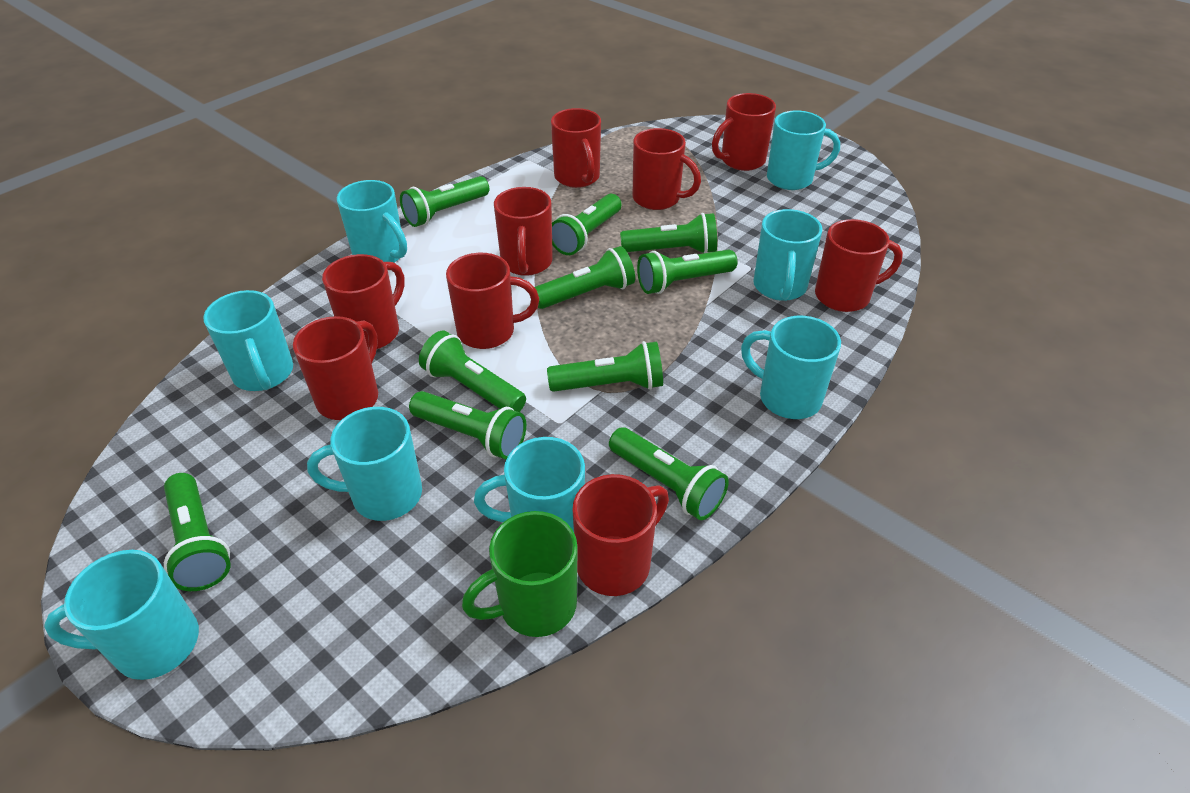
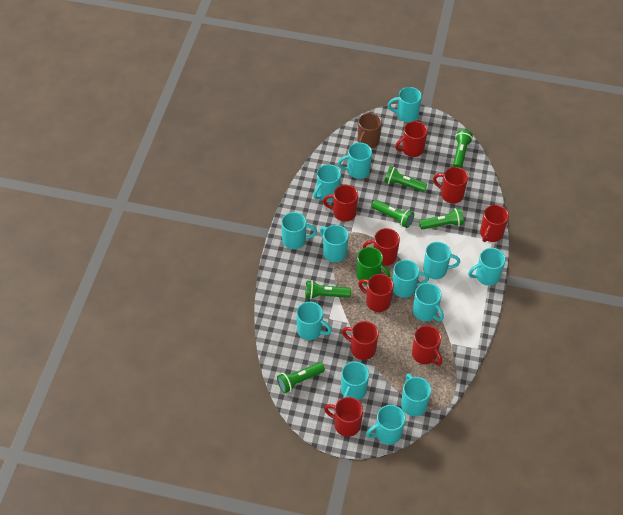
brown mug: none = 0 -> [358,113,382,149] = 1
green flashlight: [164,473,230,591] [400,176,489,227] [409,391,526,459] [419,330,526,412] [535,246,635,309] [547,341,663,392] [552,194,622,255] [609,427,729,520] [620,213,717,253] [637,250,737,294] = 10 -> [277,362,325,393] [305,280,351,299] [372,200,414,228] [384,166,427,192] [419,208,464,230] [453,130,473,168] = 6
turquoise mug: [44,550,199,680] [204,290,293,391] [307,407,422,521] [337,180,407,263] [474,437,585,532] [741,316,841,419] [753,209,822,301] [767,110,840,190] = 8 -> [281,212,317,249] [296,302,332,340] [313,164,341,201] [320,225,349,262] [338,143,372,179] [341,361,369,400] [366,405,406,445] [388,87,422,122] [392,260,429,298] [401,373,431,416] [413,283,444,321] [423,242,460,279] [468,248,506,286] = 13

